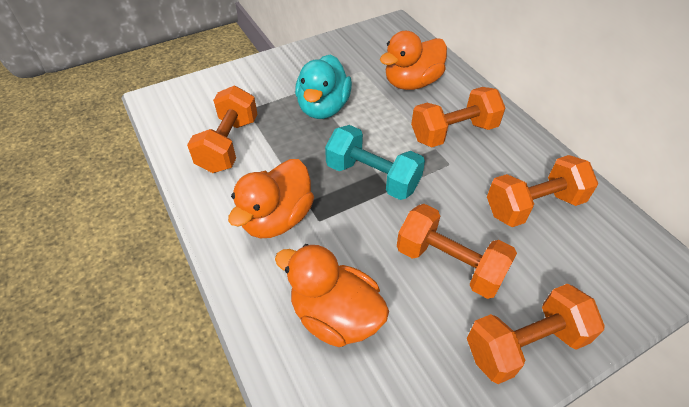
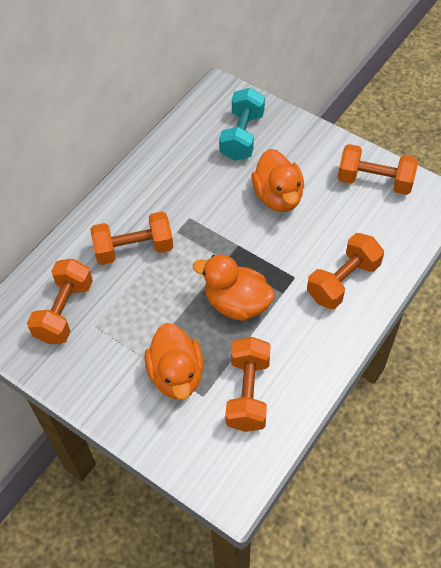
turquoise duck: [295,54,352,119] = 1 -> none = 0

